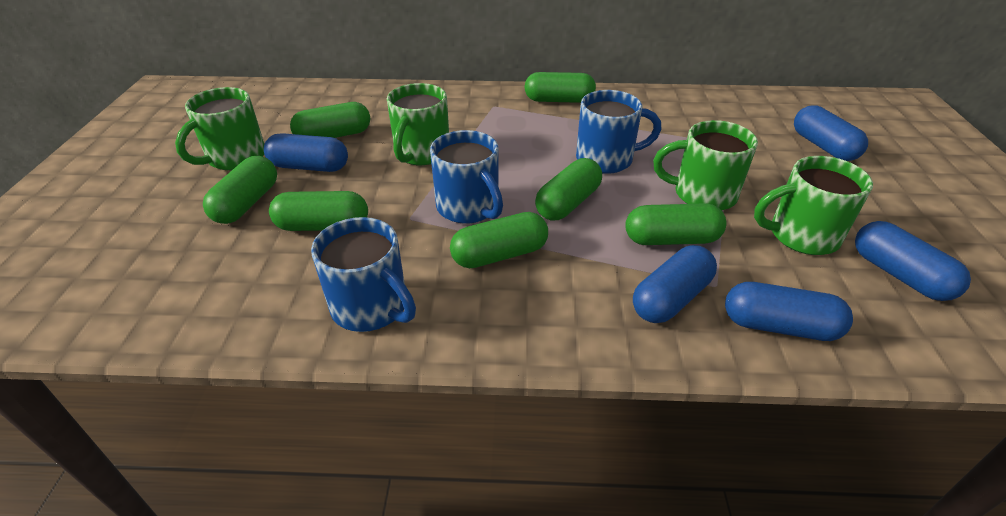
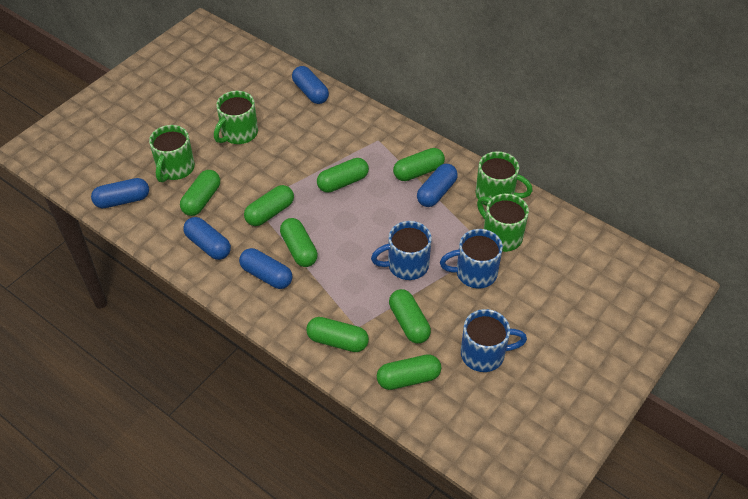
green capsule: [203,156,277,224] [269,191,368,231] [290,102,370,138] [450,212,548,268] [524,72,596,103] [535,158,602,220] [625,203,727,245] = 7 -> [180,170,220,216] [244,185,294,226] [280,218,318,267] [306,317,369,352] [317,158,369,193] [377,354,441,390] [389,289,431,344] [393,148,445,181] = 8

